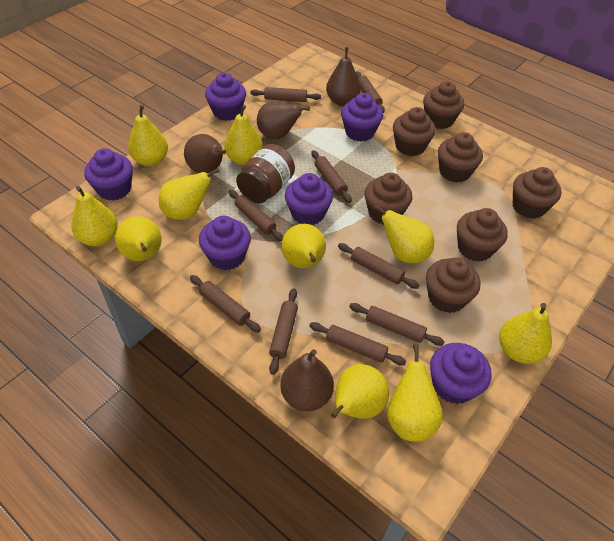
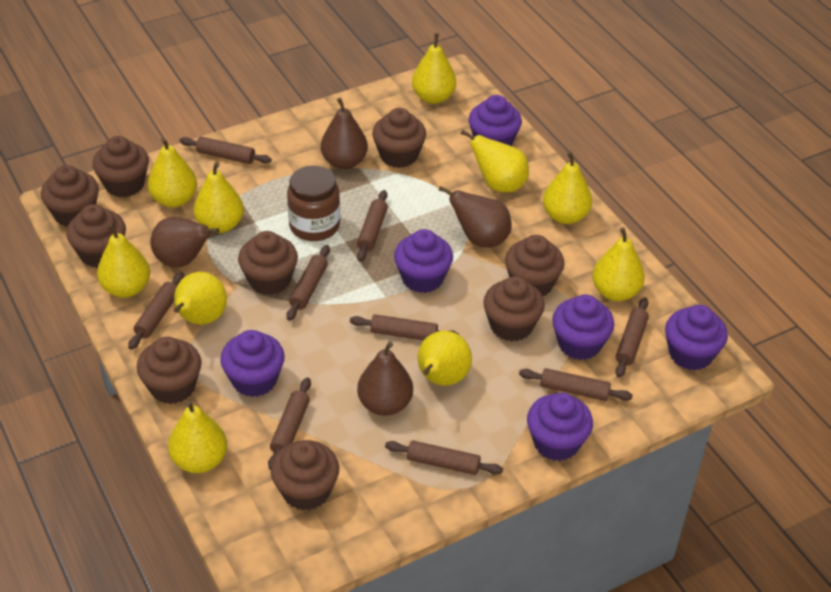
brown cupcake: [365,173,412,225] [393,107,436,156] [423,81,464,129] [426,257,480,313] [438,132,483,183] [457,208,508,262] [513,167,561,219] = 7 -> [41,165,99,227] [66,204,126,268] [93,136,149,197] [137,337,202,404] [238,231,298,295] [271,440,339,510] [372,108,426,168] [483,276,545,342] [505,235,564,296] = 9

